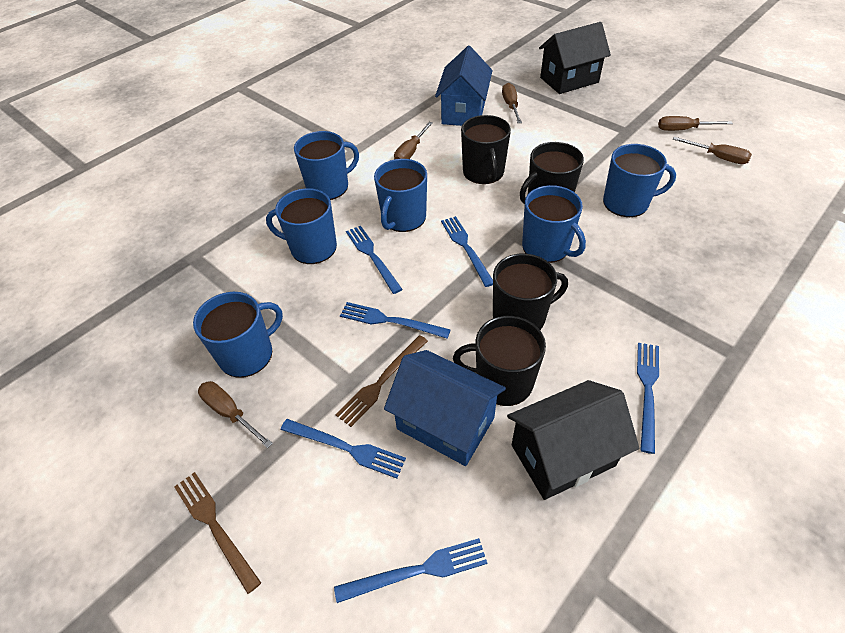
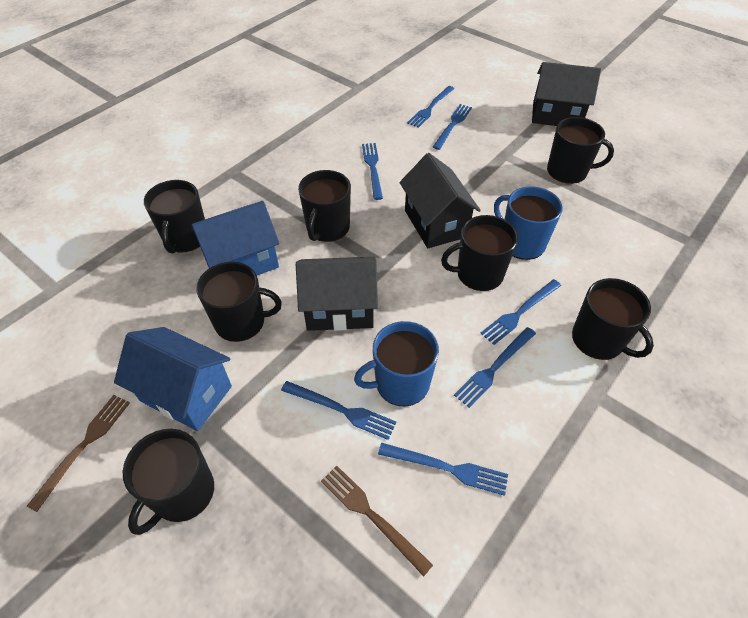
black house: [507,380,639,500] [539,22,611,94] = 2 -> [296,257,378,331] [400,153,481,248] [532,62,601,126] = 3
black mug: [453,316,546,406] [461,115,511,184] [493,254,568,330] [520,142,584,204] = 4 -> [123,429,214,535] [144,180,205,254] [196,262,282,342] [298,170,351,242] [441,215,518,291] [547,117,614,184] [572,278,654,360] = 7
blue fork: [281,419,406,479] [334,538,487,603] [340,302,451,339] [346,226,403,294] [441,216,493,287] [637,343,659,454] = 6 -> [281,381,397,440] [362,143,383,200] [378,443,508,496] [407,86,455,128] [433,104,472,150] [454,327,536,408] [480,279,561,345] = 7
blue mug: [193,292,283,378] [266,188,337,264] [294,131,359,200] [374,159,427,232] [522,185,586,263] [603,144,676,217] = 6 -> [354,321,439,407] [494,186,563,260] = 2
brown screwdriver: [198,381,273,448] [394,122,433,159] [502,83,522,123] [658,116,733,131] [673,137,752,164] = 5 -> none = 0

